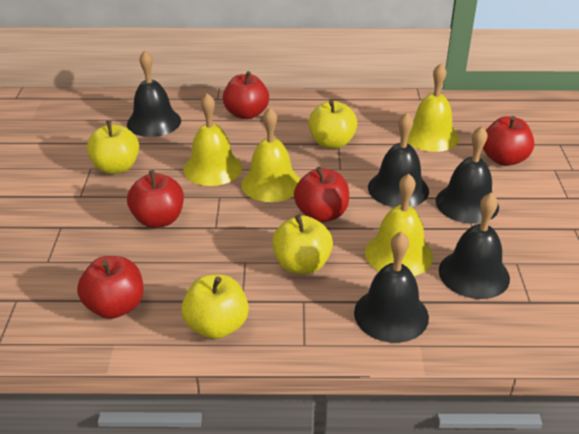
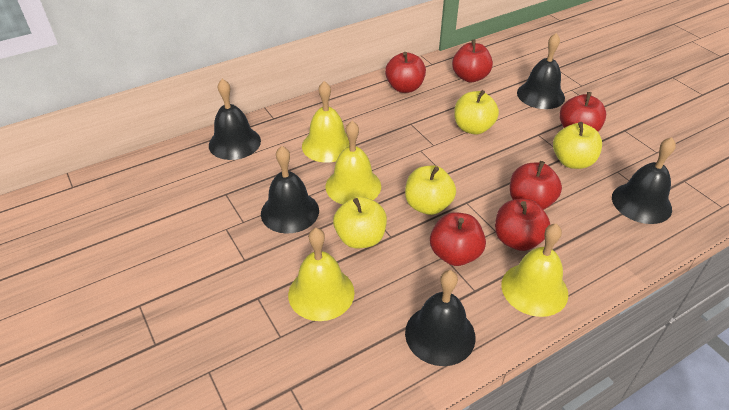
red apple: [77,256,144,319] [127,170,184,228] [223,71,269,119] [294,167,349,222] [483,116,534,166] = 5 -> [385,52,426,93] [430,212,486,266] [452,40,493,82] [495,199,550,251] [510,161,562,210] [559,92,606,132] = 6

